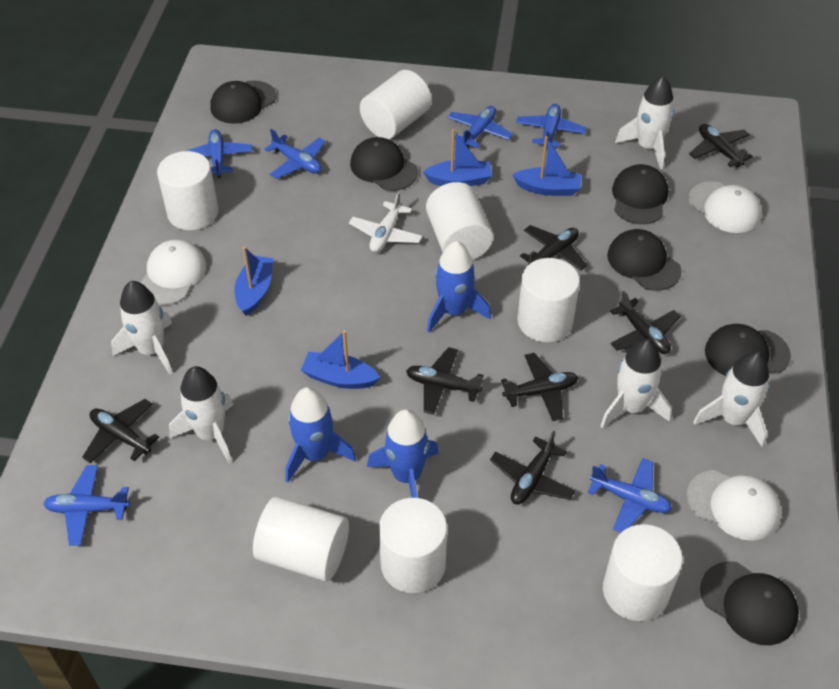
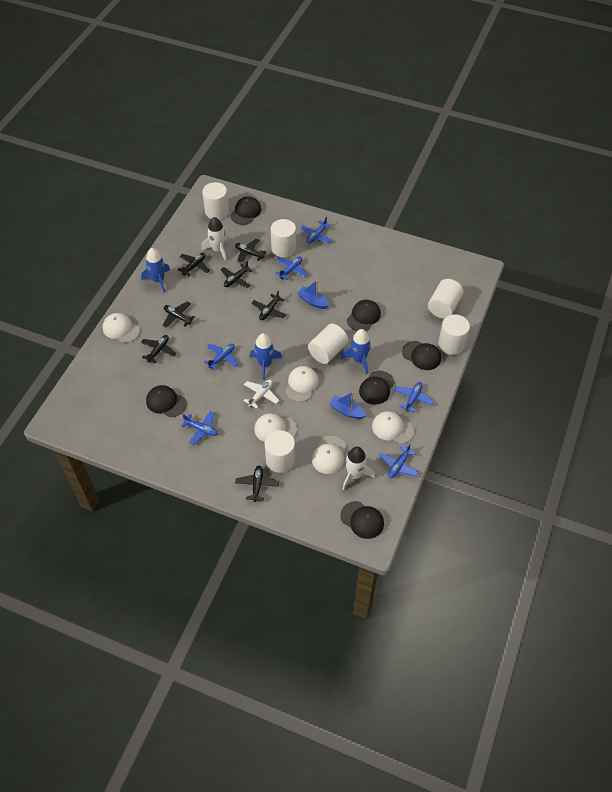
blue boat: [235,246,273,316] [301,330,380,389] [423,129,492,186] [512,136,582,196] = 4 -> [297,280,329,309] [329,392,366,419] = 2
white cap: [141,239,206,305] [686,470,781,540] [688,181,761,233] = 3 -> [103,313,140,343] [254,413,297,442] [285,366,319,402] [312,436,346,474] [372,411,414,444] = 5
white cylinder: [157,151,219,230] [253,496,349,581] [360,70,432,139] [379,498,447,593] [426,182,493,260] [518,258,580,343] [603,524,683,621] = 7 -> [202,182,229,220] [265,430,295,473] [271,219,296,258] [308,323,349,364] [428,279,464,319] [438,314,470,355] = 6
white rocket: [111,281,173,375] [169,366,234,463] [600,339,671,428] [615,75,674,169] [693,352,769,447] = 5 -> [201,217,228,261] [343,447,375,490] = 2

